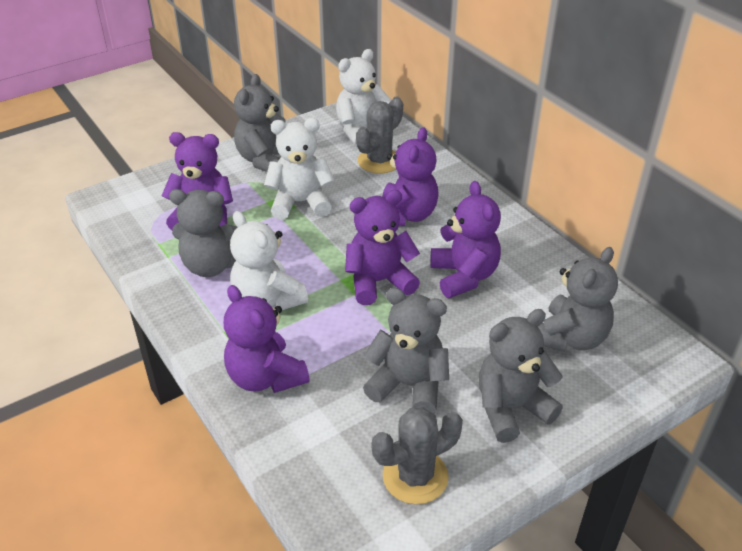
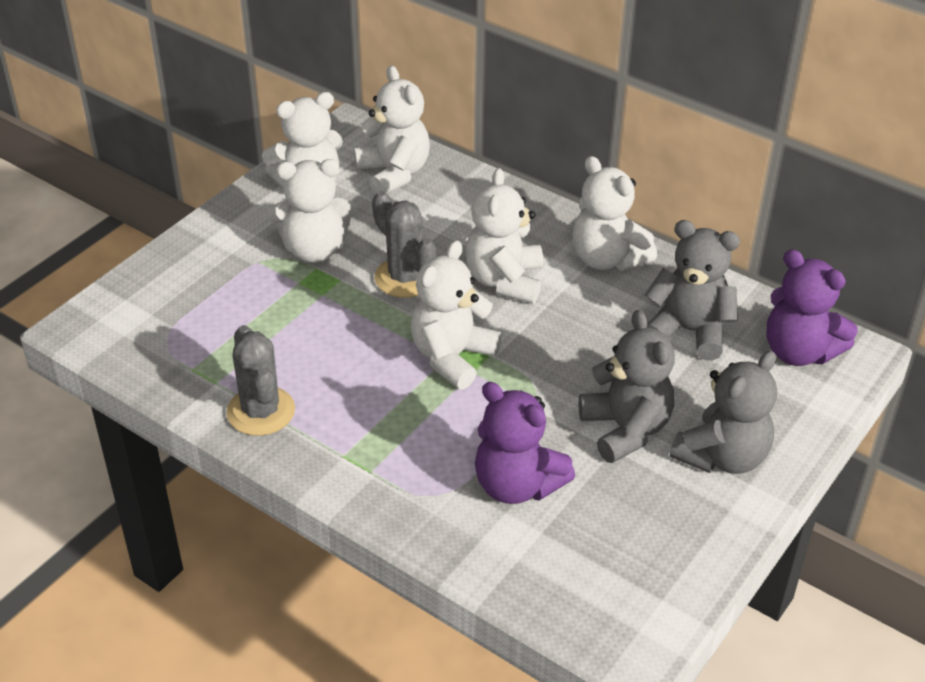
grey teddy bear: [169,189,237,277] [234,74,286,172] [363,288,449,414] [478,309,563,443] [538,247,618,352] = 5 -> [579,310,675,463] [645,220,740,361] [670,351,777,474] = 3
purple teddy bear: [162,132,233,230] [224,285,310,393] [345,190,420,305] [383,127,439,226] [430,181,501,298] = 5 -> [475,382,575,504] [766,249,858,366] = 2
white teddy bear: [230,211,308,310] [264,118,334,220] [336,49,394,147] = 3 -> [262,92,343,188] [267,159,357,263] [354,66,430,194] [411,240,502,390] [466,168,543,304] [573,156,657,271] = 6

